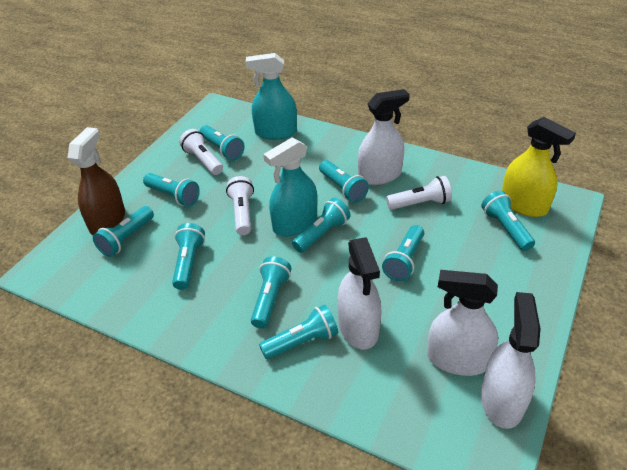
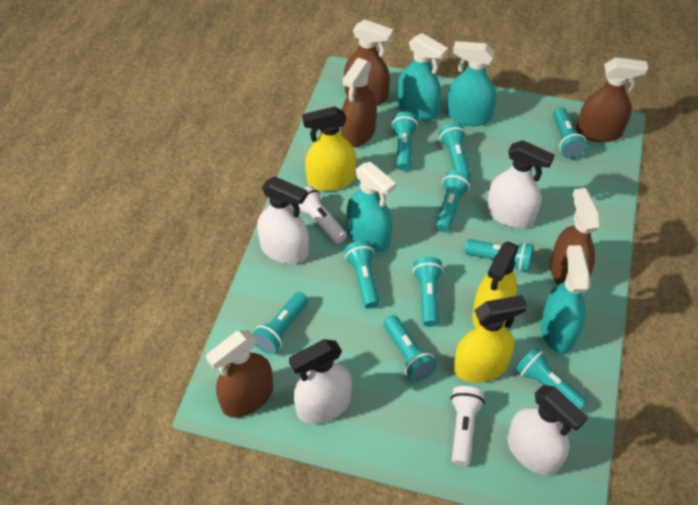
brown spray bottle: [68,127,125,235] = 1 -> [206,330,273,418] [341,58,377,148] [344,19,393,105] [550,188,600,285] [576,57,648,142] = 5
turquoise spray bottle: [246,53,297,140] [263,137,318,237] = 2 -> [346,162,396,252] [397,33,448,121] [447,41,496,126] [540,245,590,353] = 4
white flashlight: [179,129,223,175] [226,176,254,235] [386,176,452,210] = 3 -> [298,186,347,244] [451,386,485,466] = 2
yellow spray bottle: [502,117,576,217] = 1 -> [302,106,356,191] [454,295,527,383] [472,242,519,328] = 3

